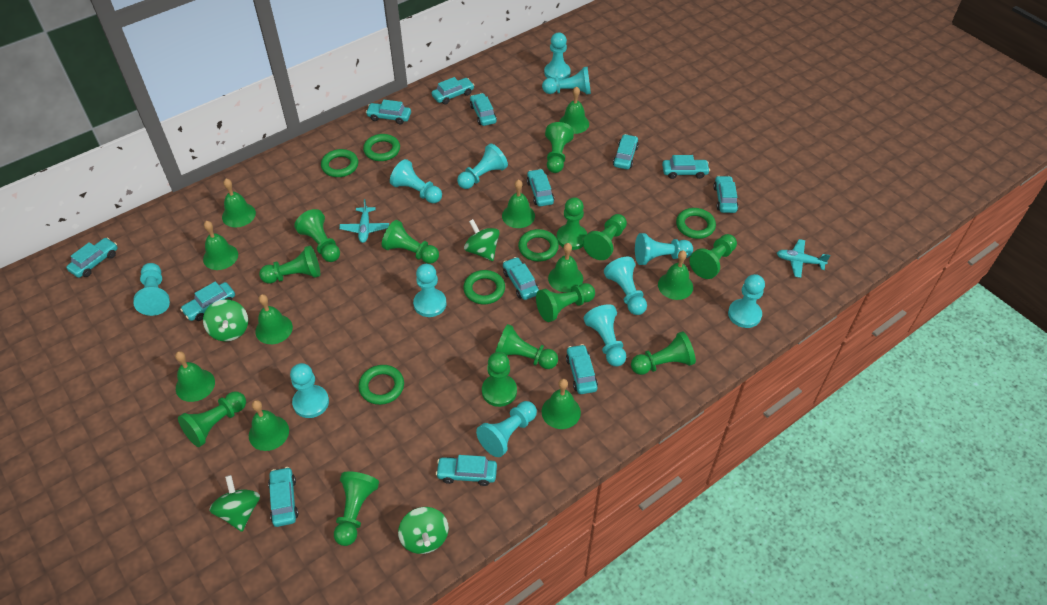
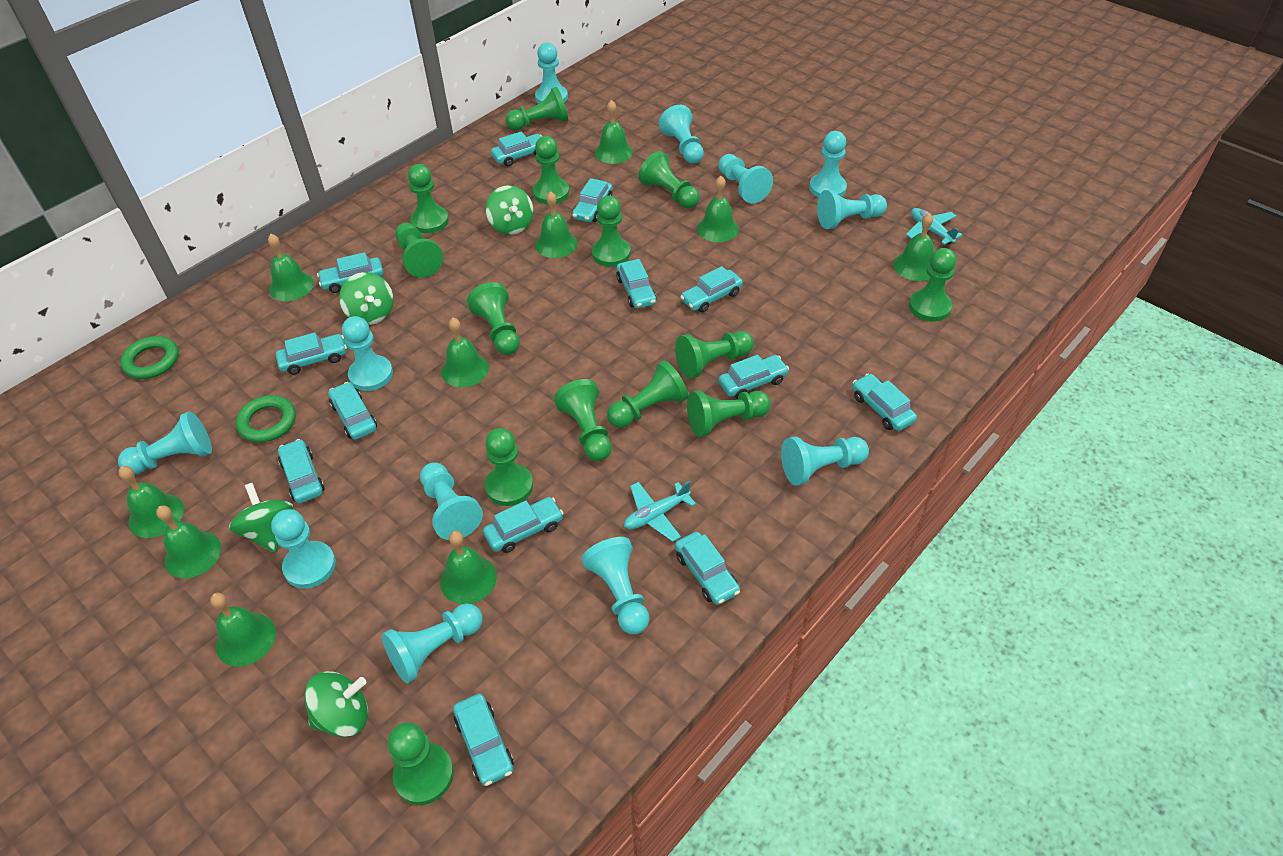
green pawn: [178,391,246,447] [259,246,320,284] [294,209,340,262] [334,472,379,546] [382,220,439,264] [482,352,517,407] [495,324,558,369] [536,283,595,322] [545,122,574,173] [557,197,587,250] [583,214,627,260] [631,331,696,375] [690,234,737,279] = 13 -> [387,722,454,805] [395,222,443,278] [408,164,449,233] [467,282,520,355] [485,428,533,506] [505,87,568,130] [533,136,569,204] [554,379,612,461] [592,196,631,267] [607,360,688,428] [638,151,700,208] [675,331,754,379] [687,390,771,437] [909,248,956,322] = 14
green ring: [321,149,358,177] [359,365,404,405] [363,134,400,161] [463,270,505,304] [518,229,559,262] [676,208,716,239] = 6 -> [120,336,179,379] [236,395,296,443] = 2

